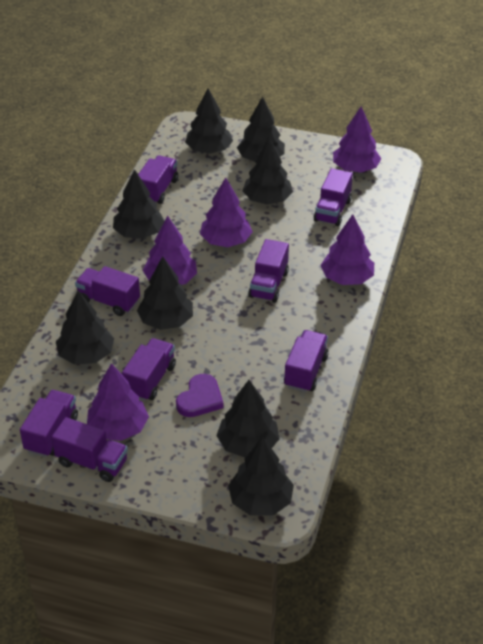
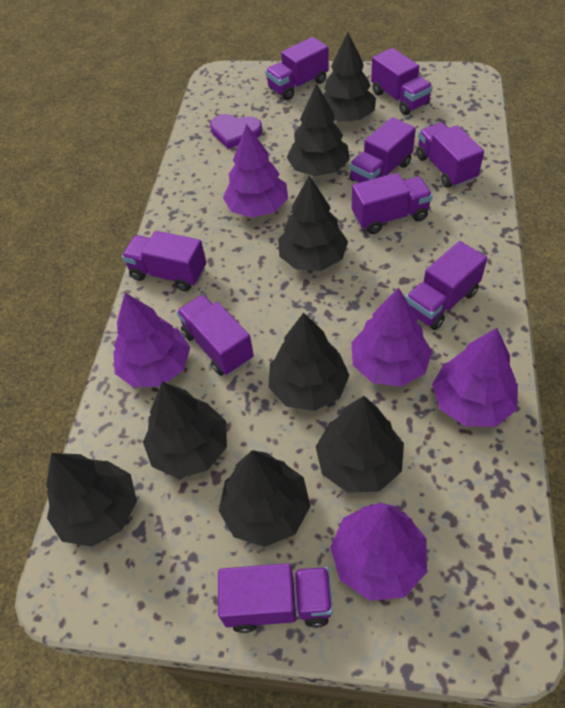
purple truck: [20,390,78,457] [52,417,128,482] [75,266,140,316] [122,338,176,401] [138,155,178,204] [248,239,289,302] [284,330,329,392] [314,168,353,226] = 8 -> [122,231,206,291] [177,295,254,376] [218,563,333,633] [265,37,329,100] [349,117,416,183] [352,173,433,234] [371,48,433,115] [406,241,487,330] [416,122,484,188] = 9

